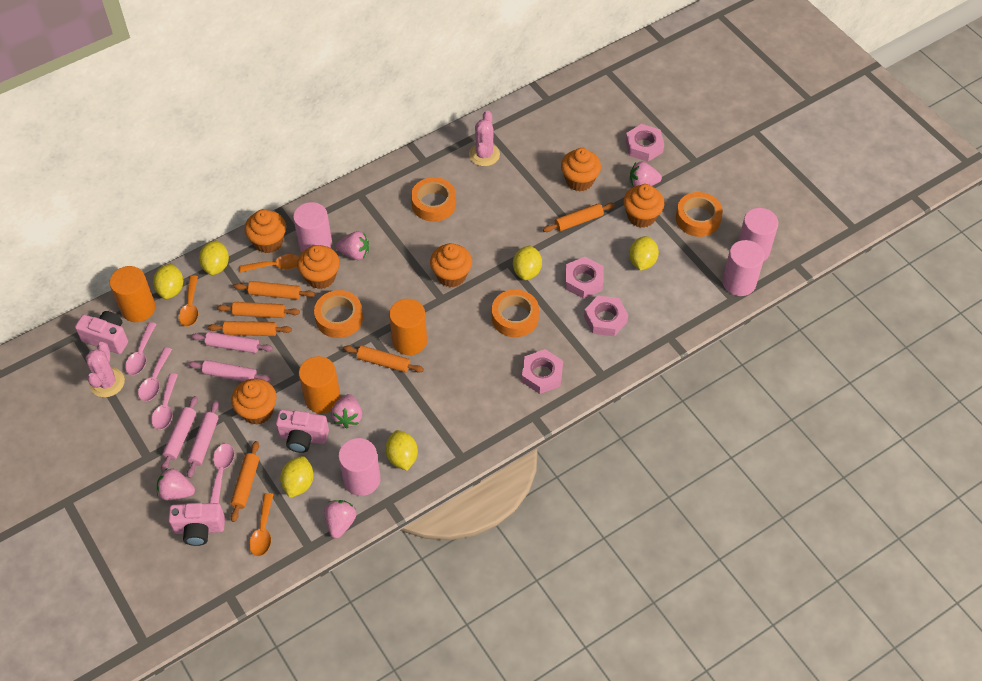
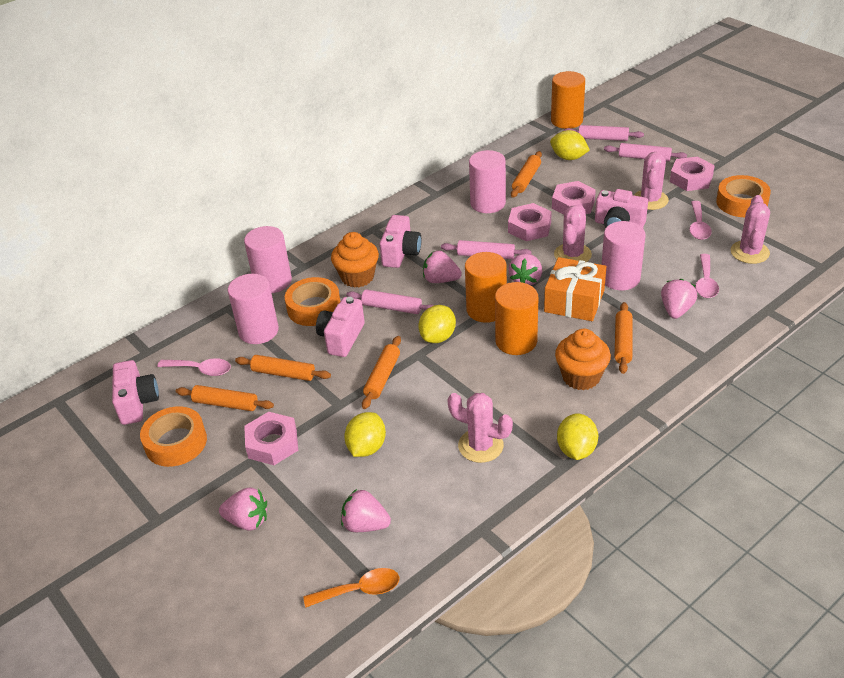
orange cupcake: [231,378,277,425] [245,209,286,253] [297,245,340,289] [430,243,472,287] [561,148,601,191] [623,184,664,228] = 6 -> [331,232,379,288] [555,329,611,390] = 2
orange gift: none = 0 -> [544,257,606,321] = 1
orange rolling pin: [208,321,292,336] [217,302,300,318] [231,441,259,522] [234,281,315,300] [343,345,424,373] [543,203,615,232] = 6 -> [176,385,274,411] [235,355,331,381] [362,336,401,409] [511,151,542,198] [615,302,633,374] = 5
orange spoon: [179,276,198,327] [239,254,299,272] [249,493,274,556] = 3 -> [303,568,399,608] = 1
orange tape: [314,290,363,338] [411,177,456,222] [492,289,539,337] [676,192,723,237] = 4 -> [140,406,207,467] [285,277,340,326] [716,175,771,217] = 3
pink cactus: [86,342,125,397] [469,110,500,166] = 2 -> [447,393,513,463] [554,205,592,262] [634,152,669,210] [731,195,770,264] = 4
pink camera: [75,311,128,354] [168,503,225,546] [276,410,329,453] = 3 -> [112,360,159,425] [316,297,365,357] [379,215,421,268] [595,189,648,228] = 4
pink spoon: [125,322,156,375] [138,347,172,401] [151,373,178,430] [209,444,235,503] = 4 -> [157,358,231,376] [690,201,712,240] [695,254,719,298] = 3
yellow lemon: [153,263,183,299] [199,240,229,275] [280,456,314,498] [385,430,418,471] [513,245,542,280] [629,236,659,270] = 6 -> [344,412,386,457] [418,305,456,343] [550,130,590,160] [557,413,598,460] = 4

